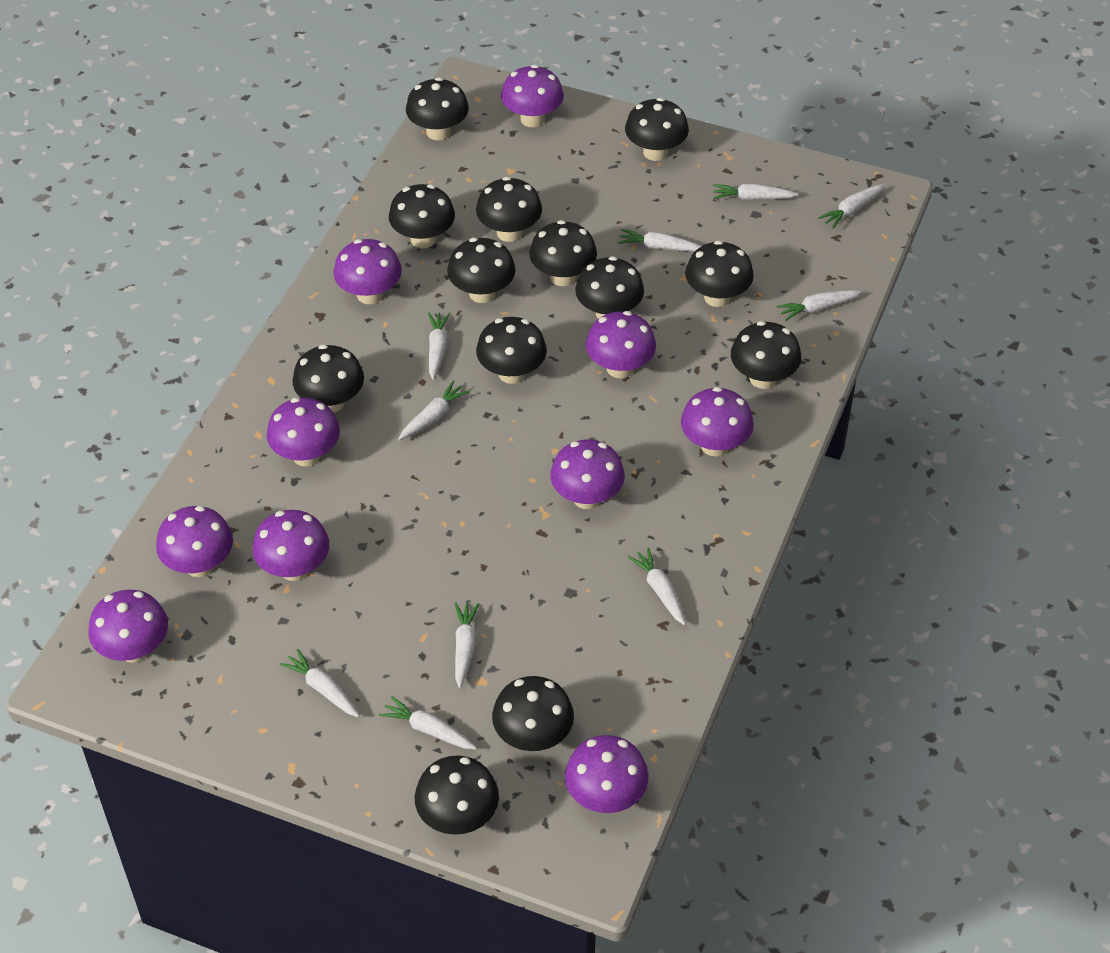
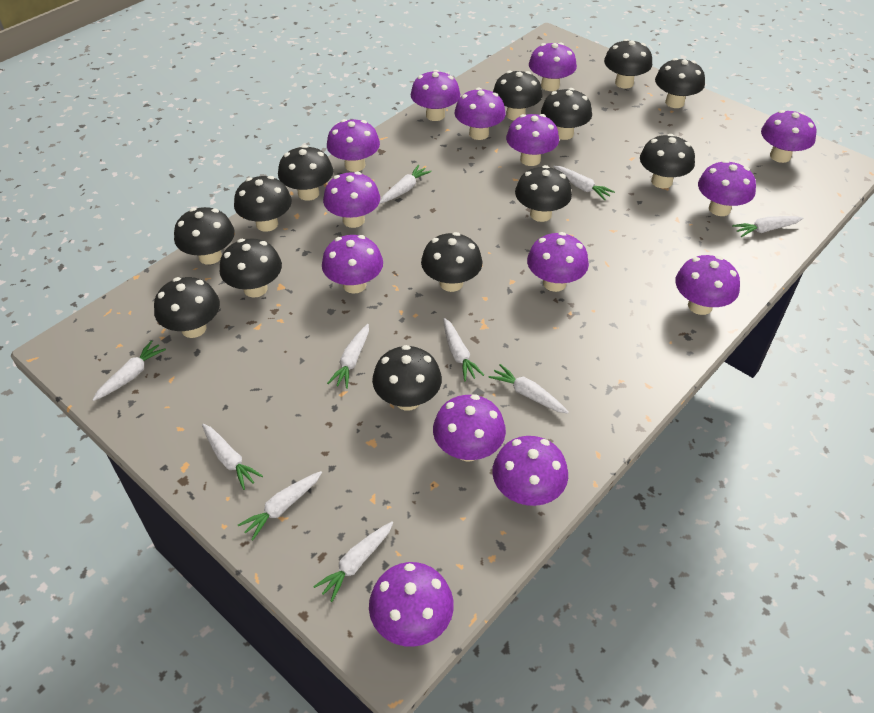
purple mushroom: [88,590,168,663] [156,506,233,577] [253,510,329,581] [267,398,340,466] [333,239,402,304] [501,65,564,127] [550,440,625,509] [565,735,648,813] [586,311,656,378] [681,387,754,456] = 10 -> [322,235,383,294] [323,172,380,228] [327,119,380,172] [369,562,454,647] [411,70,460,121] [433,394,506,461] [454,88,506,140] [492,436,568,506] [506,114,559,166] [527,232,589,292] [529,42,577,91] [675,255,740,315] [698,160,756,216] [761,110,816,163] = 14

